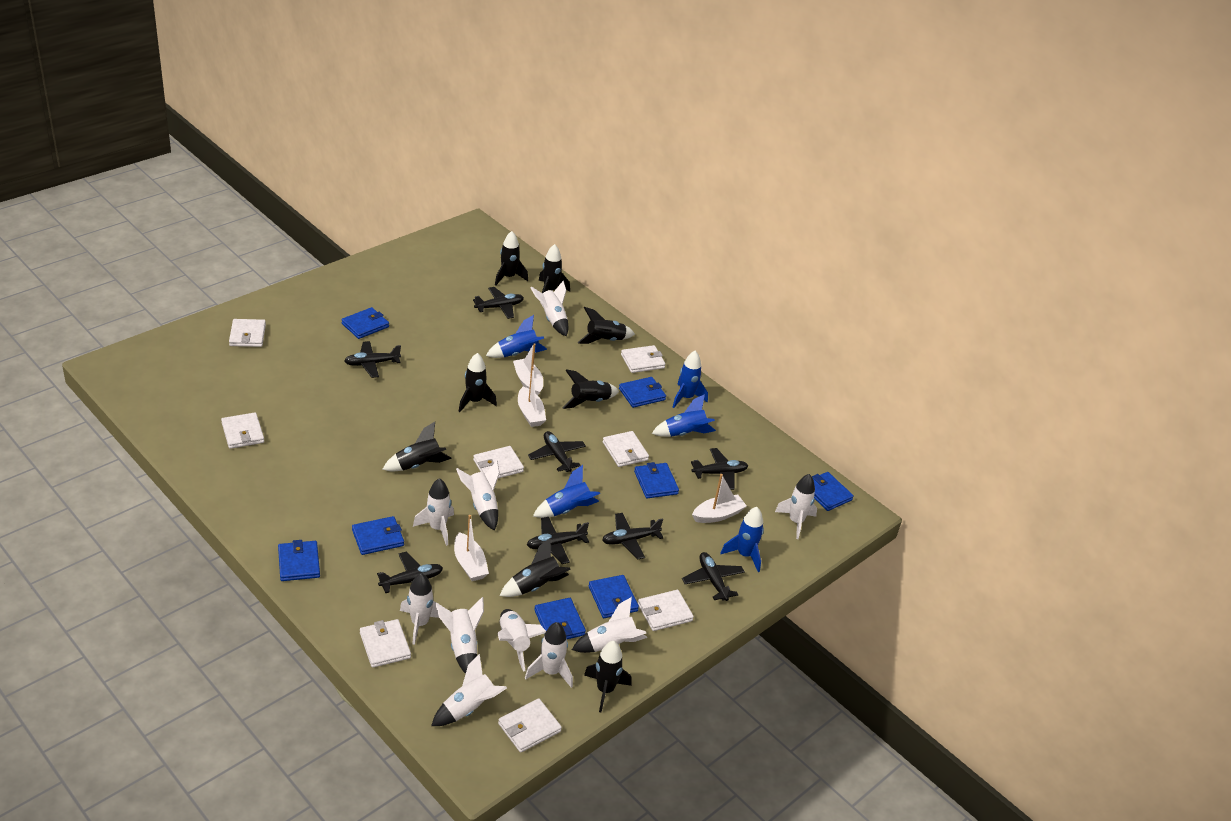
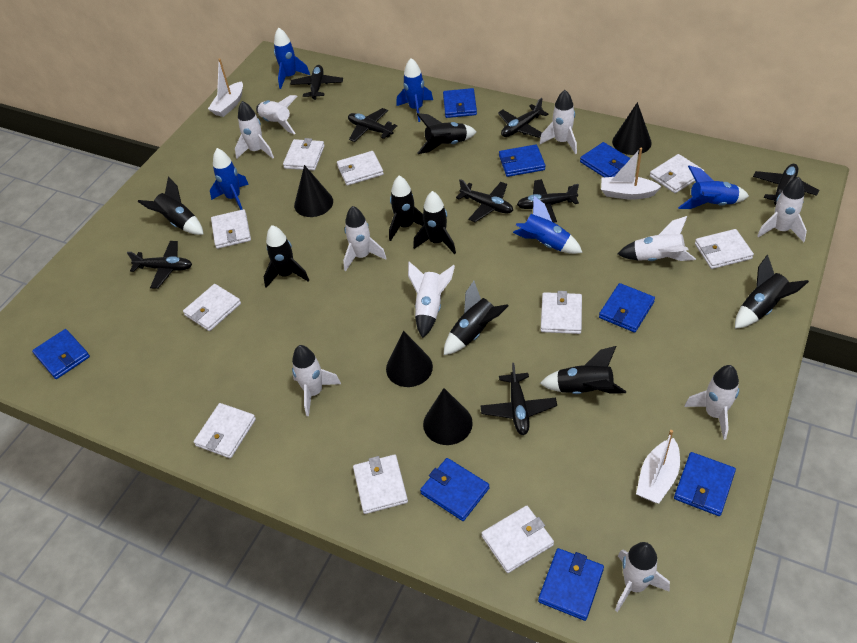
black cone: none = 0 -> [294,165,333,217] [386,331,433,387] [423,388,473,445] [612,102,652,155] = 4
white boat: [454,515,489,581] [513,343,543,396] [518,367,546,427] [692,474,747,523] = 4 -> [208,58,243,117] [601,148,662,200] [636,430,680,504] = 3
white wallet: [221,412,264,449] [229,319,266,347] [360,619,411,668] [473,446,524,478] [498,699,562,753] [603,431,649,467] [621,345,666,373] [638,590,694,631] = 8 -> [183,284,241,331] [194,403,256,458] [211,209,251,249] [283,138,325,171] [337,151,384,186] [353,455,408,514] [481,506,554,573] [541,291,582,334] [650,154,704,193] [695,229,754,269] = 10

